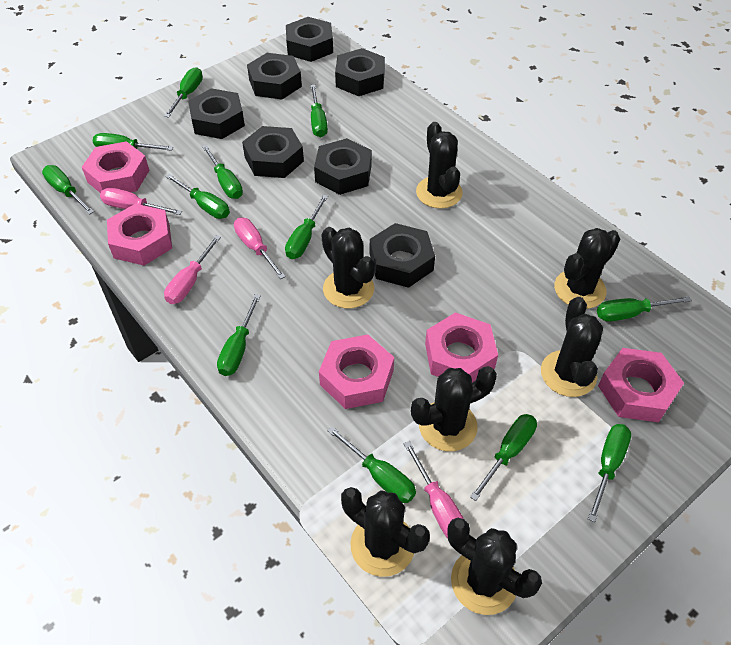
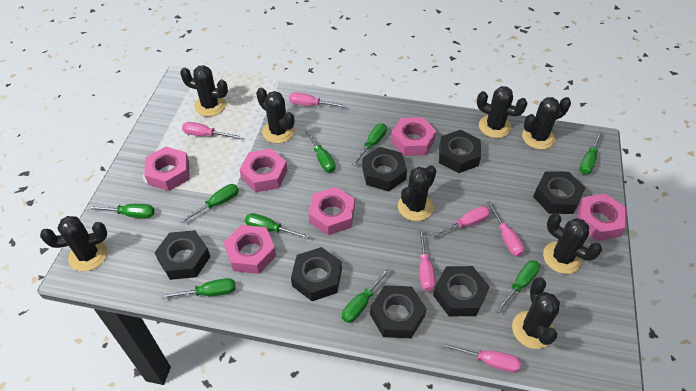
black cactus: [321,227,375,308] [341,487,430,577] [411,366,497,451] [416,122,463,209] [447,518,542,615] [541,297,603,397] [554,228,620,309] = 7 -> [40,216,108,271] [180,65,228,117] [256,88,295,143] [398,165,437,221] [477,86,528,138] [512,277,560,349] [522,97,571,149] [543,213,602,274] = 8
green screwdriver: [42,165,94,215] [93,133,173,151] [164,67,203,118] [165,174,230,219] [202,145,243,199] [217,294,261,376] [285,195,328,259] [310,85,328,137] [327,426,416,503] [470,414,537,501] [588,424,631,522] [597,296,692,322] = 12 -> [88,204,155,218] [161,278,236,299] [180,184,239,223] [245,213,310,239] [304,129,335,173] [342,267,391,323] [352,123,387,165] [495,260,540,313] [579,131,603,174] = 9
pink nut: [82,141,150,193] [107,204,172,266] [319,334,394,409] [425,312,498,382] [598,348,684,422] = 5 -> [144,146,189,191] [224,225,276,274] [239,149,287,192] [309,187,355,235] [391,117,436,156] [577,194,627,241] = 6
pink screwdriver: [100,188,182,215] [164,235,221,304] [234,218,286,279] [404,441,464,539] = 4 -> [182,122,240,139] [289,92,346,107] [419,229,435,292] [430,206,490,238] [441,342,521,373] [486,201,525,257] = 6

